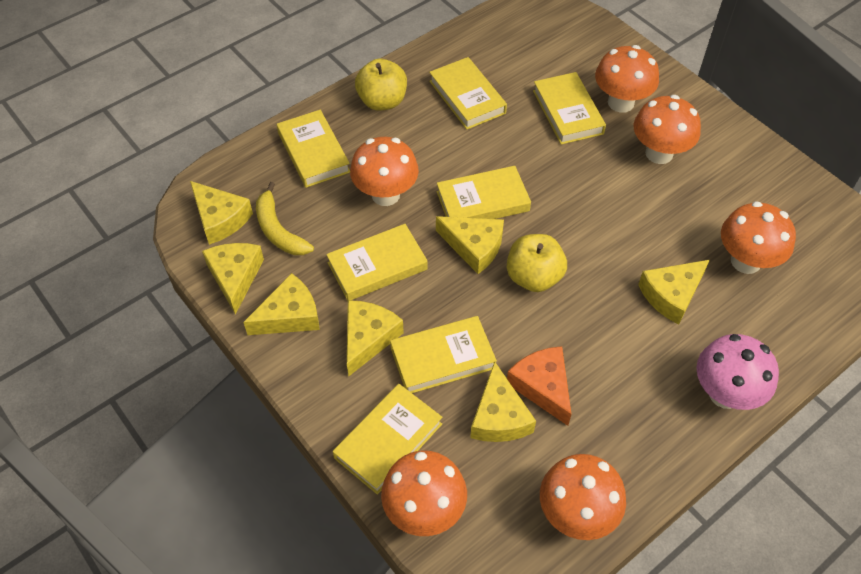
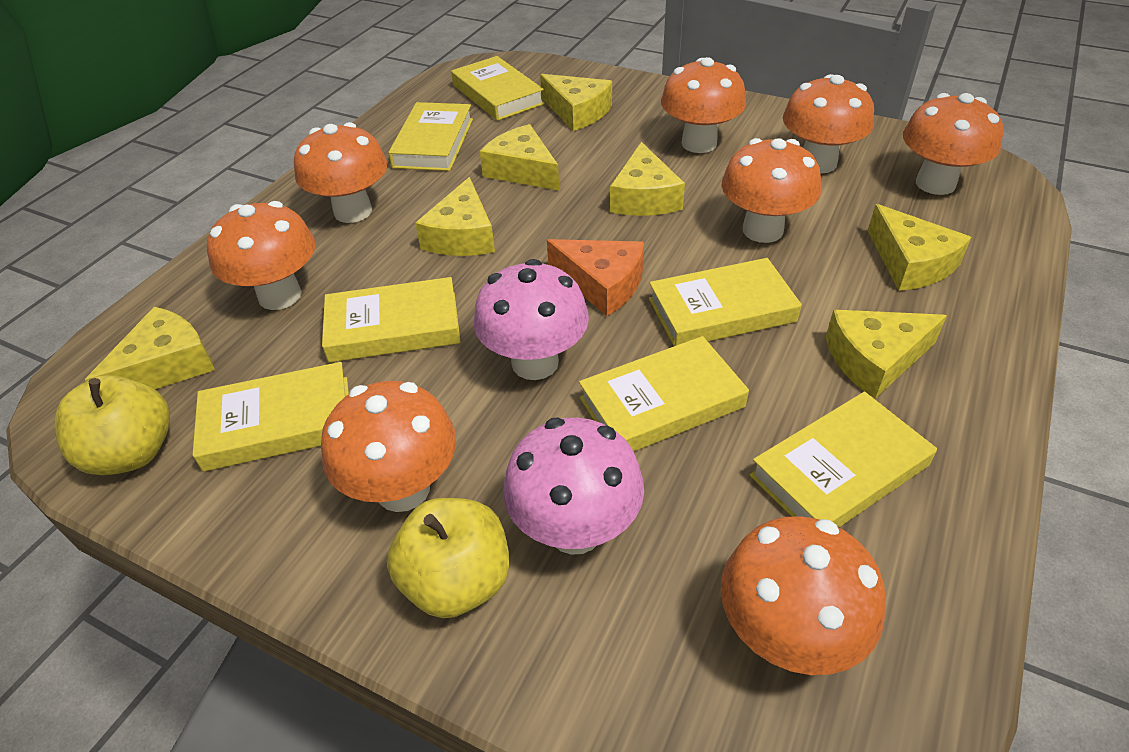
orange mushroom: [350,137,419,206] [381,450,467,536] [540,454,626,540] [595,45,659,113] [634,95,701,164] [721,201,796,274] = 6 -> [207,201,315,310] [294,122,387,223] [321,381,456,512] [661,57,746,153] [721,516,886,675] [722,138,821,243] [783,74,874,174] [903,93,1003,195] = 8
pink mushroom: [697,334,779,410] = 1 -> [474,259,589,380] [503,418,644,555] = 2
yellow banana: [256,182,314,255] = 1 -> none = 0

